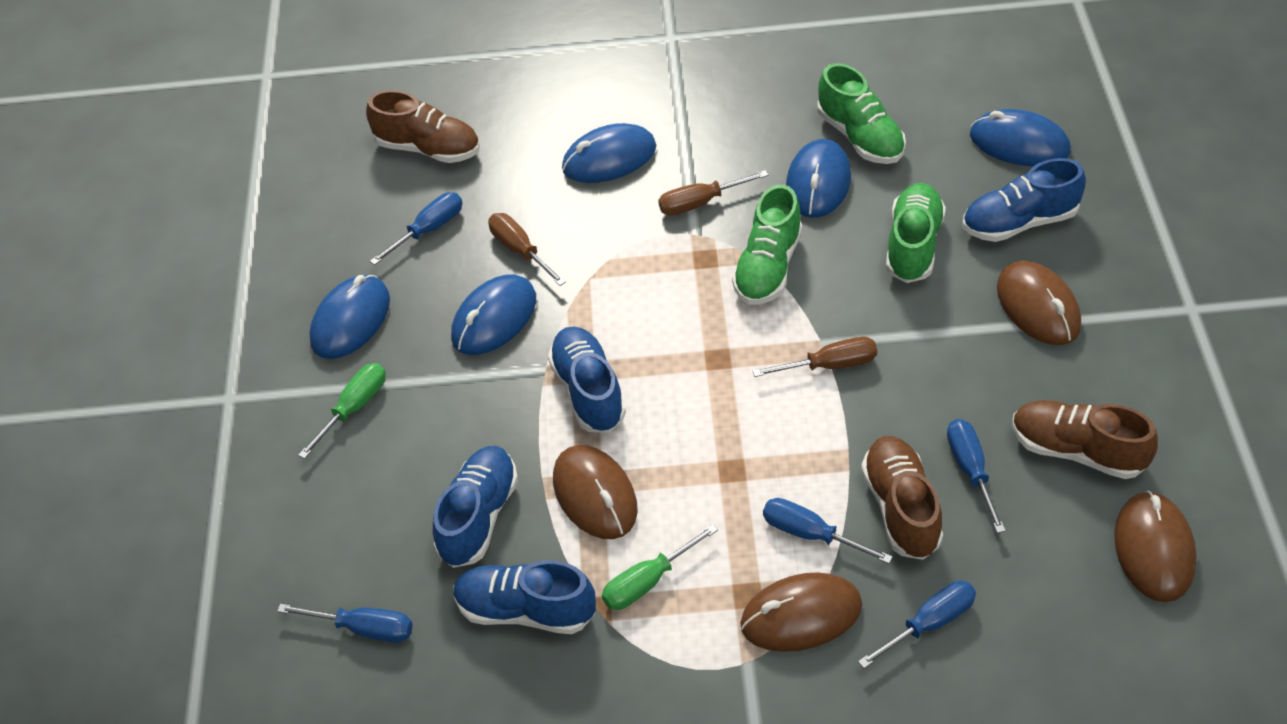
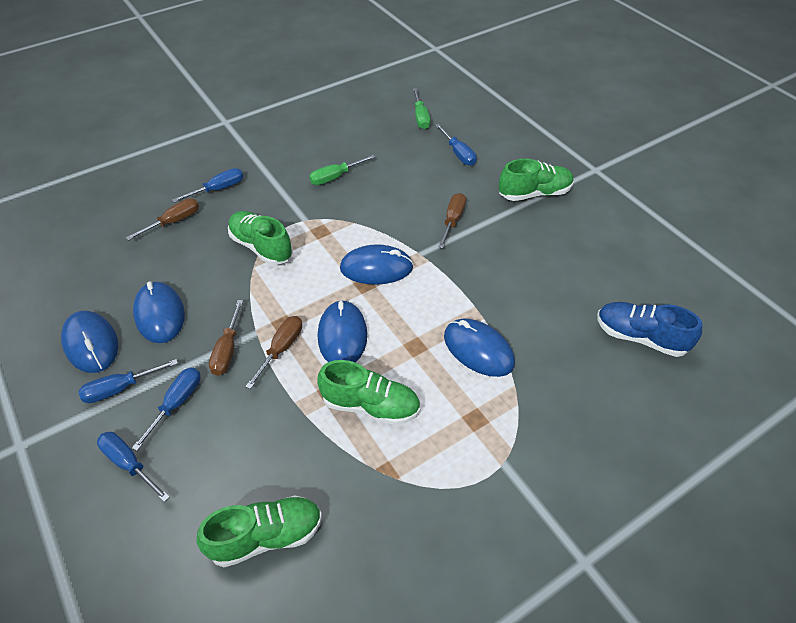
blue shoe: [433,446,518,568] [453,560,596,634] [548,327,626,433] [963,158,1086,242] = 4 -> [597,302,702,357] = 1
brown mouse: [553,445,638,539] [740,572,862,652] [997,261,1081,345] [1114,490,1197,602] = 4 -> none = 0
brown screwdriver: [488,213,566,286] [658,170,768,216] [753,337,877,377] = 3 -> [126,198,199,241] [209,300,243,376] [245,316,302,389] [438,193,466,249] = 4
brown shoe: [366,90,480,163] [861,436,943,560] [1013,400,1158,479] = 3 -> none = 0
green shoe: [732,185,802,305] [817,63,906,164] [886,183,946,283] = 3 -> [196,495,322,567] [228,211,293,265] [317,360,420,425] [499,159,574,201] = 4

